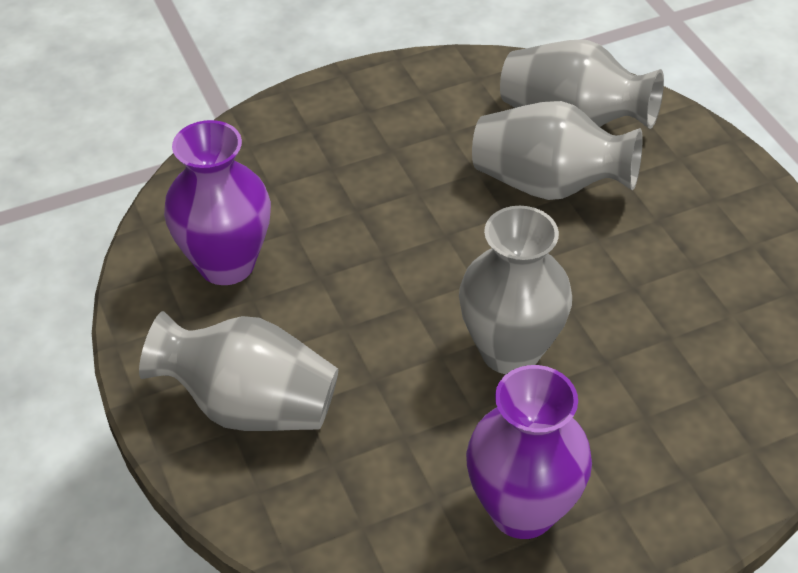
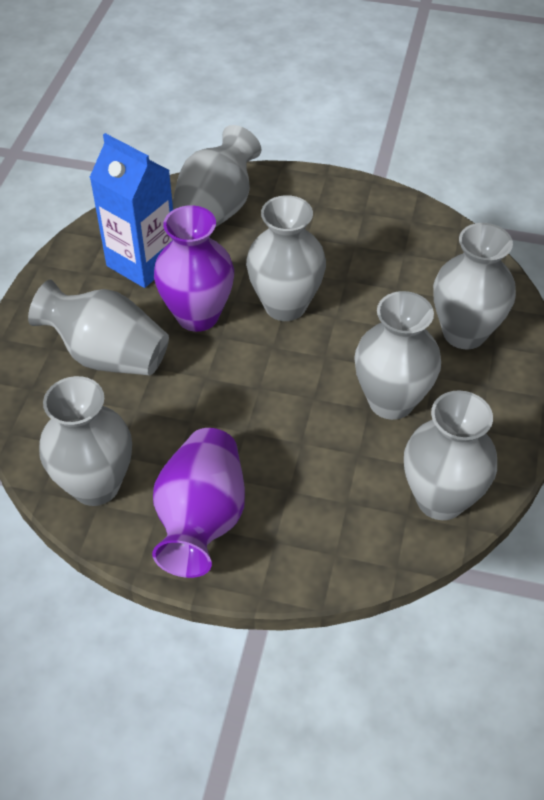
blue carton: none = 0 -> [89,133,173,288] = 1
grey vase: [139,311,338,431] [459,206,572,374] [472,101,643,200] [500,40,664,129] = 4 -> [28,280,169,375] [39,376,132,506] [172,125,261,228] [246,195,326,321] [354,291,441,420] [404,390,497,520] [433,223,516,349] = 7

